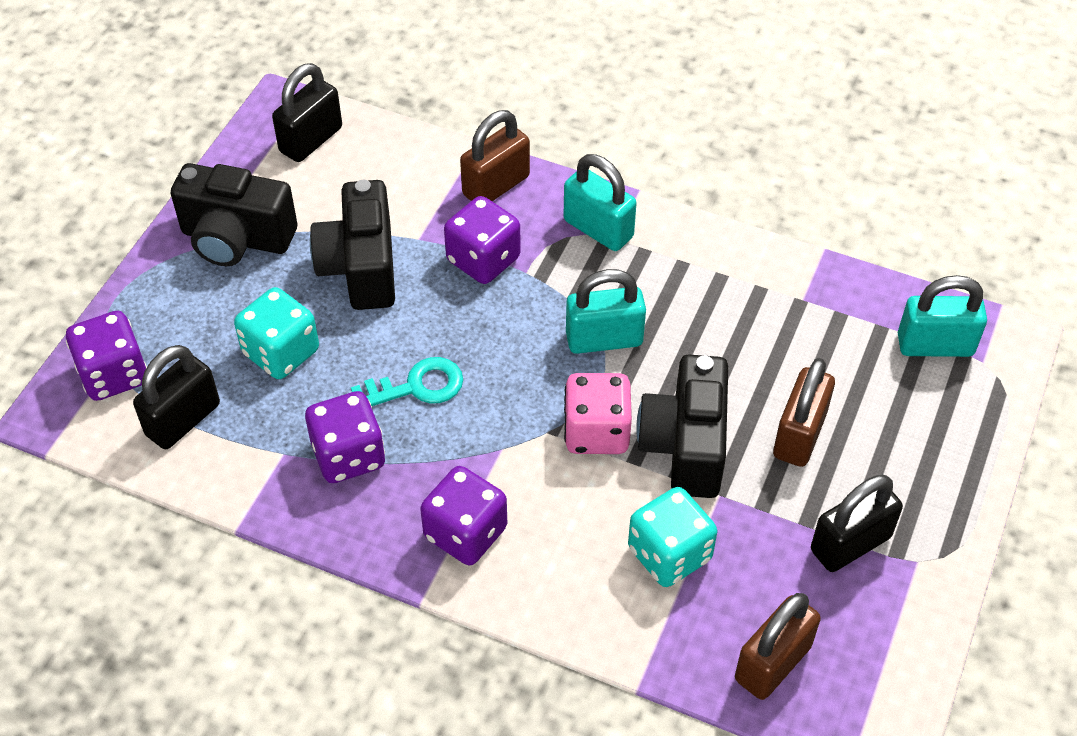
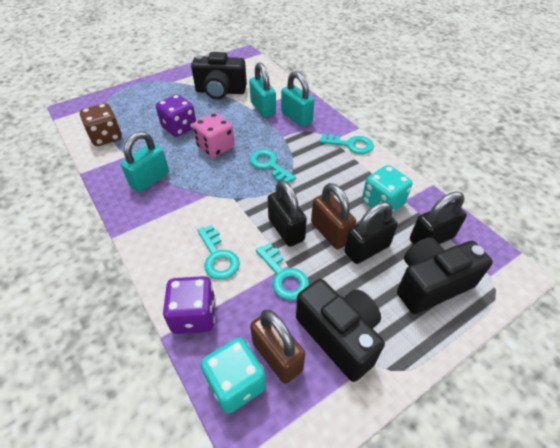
brown dice: none = 0 -> [80,103,122,146] = 1
brown padlock: [460,110,530,201] [735,593,821,700] [773,358,835,467] = 3 -> [250,310,305,384] [311,183,356,249] = 2
purple dice: [66,311,147,401] [305,391,385,483] [420,466,507,565] [444,196,521,284] = 4 -> [156,94,196,137] [163,276,216,334] = 2
turquoise key: [351,357,463,406] = 1 -> [197,225,240,279] [249,149,296,183] [256,243,309,300] [319,134,374,154] = 4

